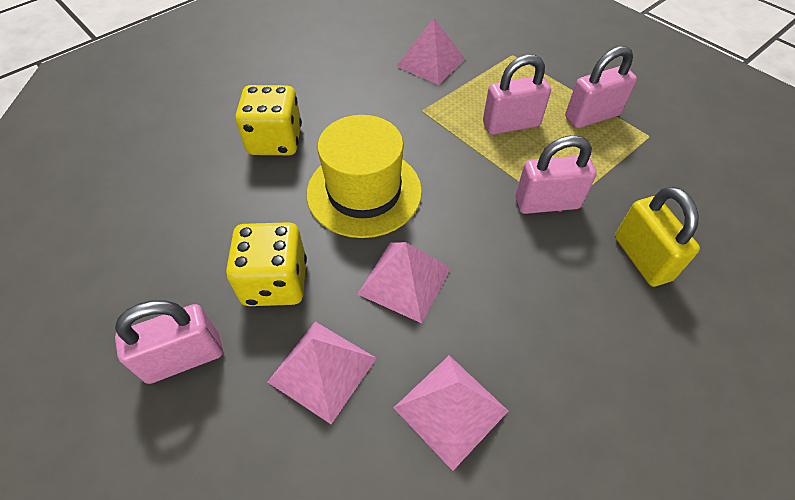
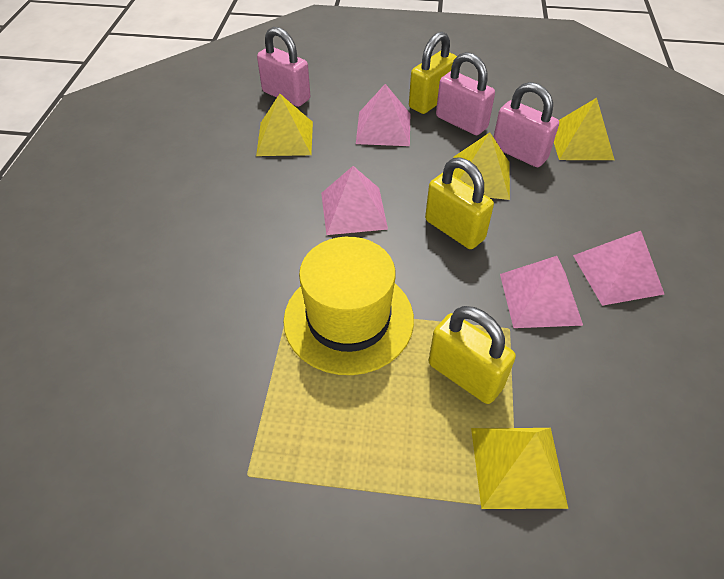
pink padlock: [115,300,223,384] [483,55,551,135] [515,135,597,214] [565,46,637,128] = 4 -> [257,27,310,107] [436,52,495,135] [493,82,559,167] = 3
yellow dice: [226,222,307,306] [235,85,302,155] = 2 -> none = 0
yellow padlock: [615,187,700,287] = 1 -> [409,32,457,114] [425,157,494,249] [429,306,516,404] = 3
yellow pyramid: none = 0 -> [256,94,313,156] [453,133,510,200] [471,428,568,509] [554,98,615,160] = 4

